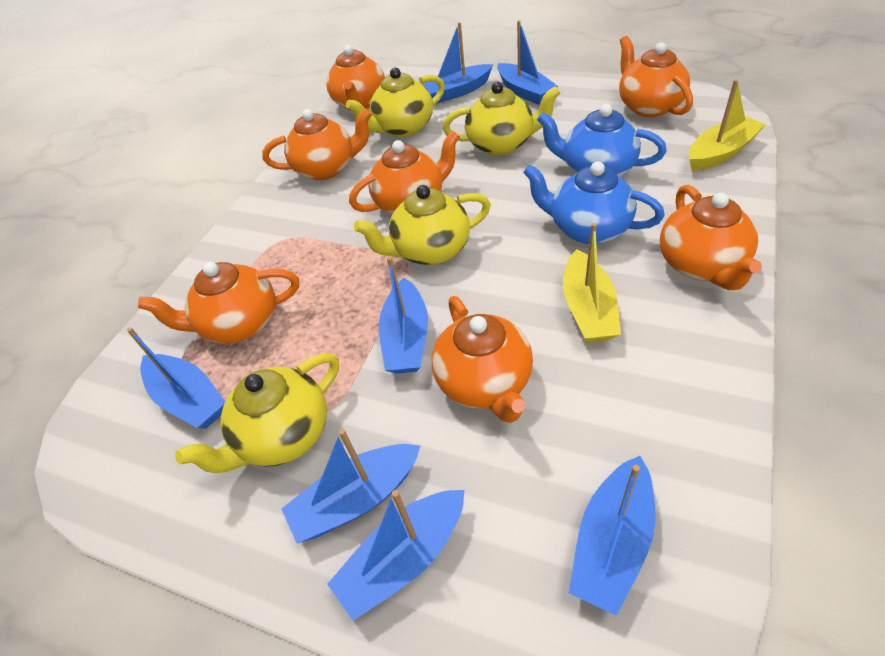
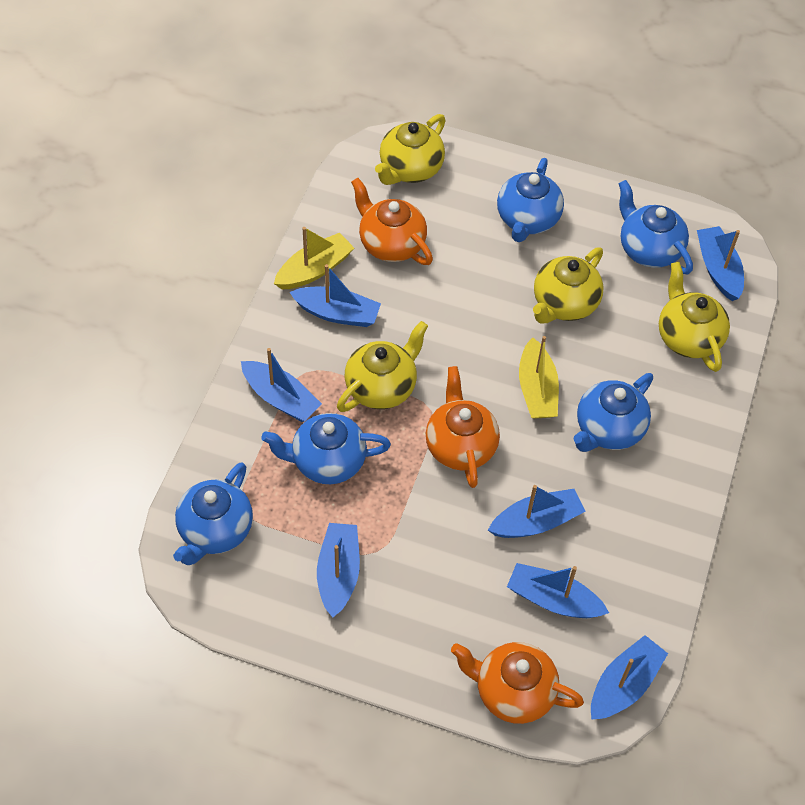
blue teapot: [523,161,664,244] [537,104,667,177] = 2 -> [173,462,253,565] [261,413,391,484] [497,158,564,242] [574,373,653,452] [619,180,693,274] = 5
orange teapot: [138,262,299,343] [262,108,372,180] [326,45,385,111] [349,131,460,214] [432,296,533,423] [619,36,693,117] [660,185,762,290] = 7 -> [351,178,433,265] [426,366,500,488] [451,642,584,724] = 3

